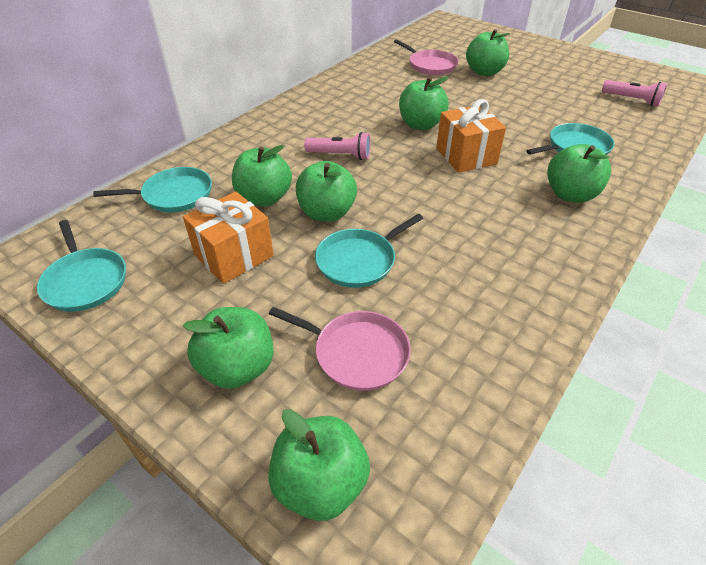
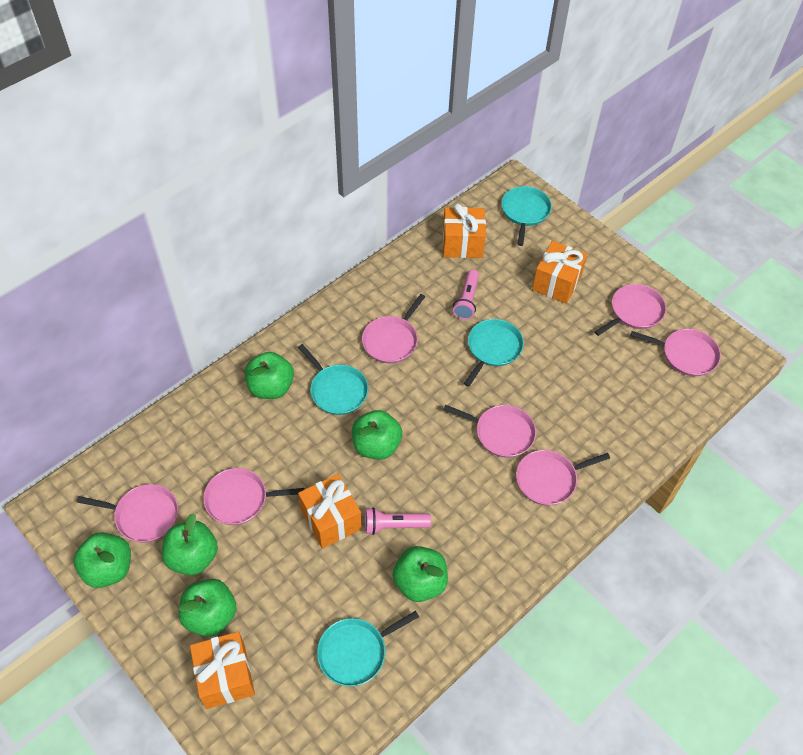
green apple: [183,307,274,389] [232,145,292,207] [268,409,370,521] [296,161,357,222] [399,77,449,130] [466,29,510,76] [547,144,611,203] = 7 -> [73,532,131,588] [162,513,218,575] [179,579,236,637] [245,352,294,399] [352,410,402,459] [392,546,448,602] = 6
orange gift: [183,192,274,284] [436,99,506,173] = 2 -> [190,631,255,709] [298,474,362,549] [443,203,486,258] [532,241,587,304] = 4
pink pan: [269,307,411,391] [394,39,458,75] = 2 -> [77,484,178,543] [203,468,305,525] [362,294,425,363] [443,405,536,458] [516,450,610,506] [595,284,666,336] [631,329,721,376] = 7

